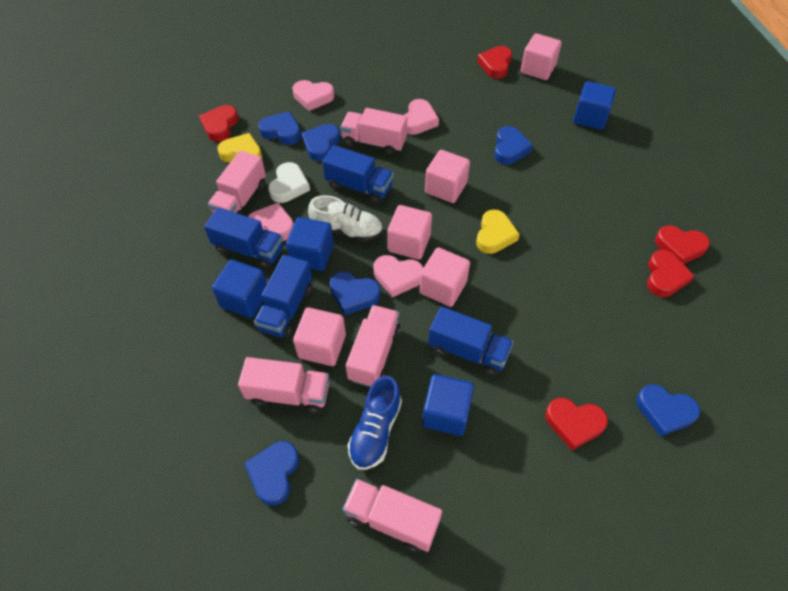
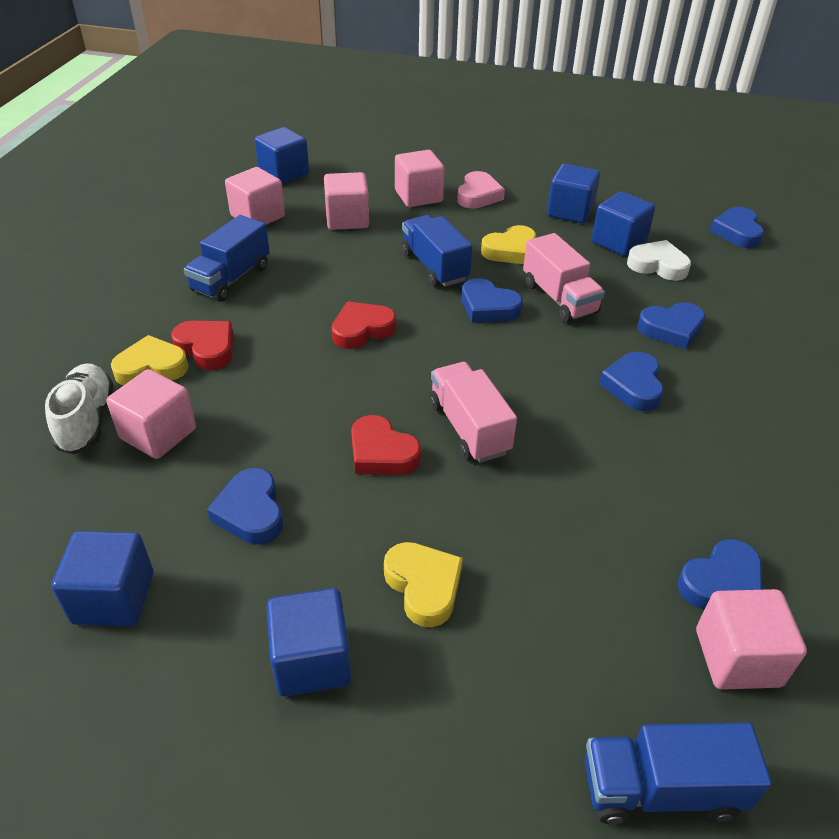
blue cube: [212,260,267,318] [286,217,334,271] [422,374,474,436] [573,81,616,130] = 4 -> [52,531,153,626] [255,127,309,184] [266,588,351,697] [547,164,600,223] [592,191,655,256] = 5
blue shoe: [348,376,402,470] = 1 -> none = 0
blue truck: [204,207,283,269] [254,255,312,338] [322,145,394,204] [428,306,514,376] = 4 -> [184,215,270,302] [401,215,472,286] [585,723,772,824] = 3
pink heart: [248,203,294,241] [293,80,334,111] [373,255,423,297] [404,99,439,135] = 4 -> [457,171,505,209] = 1
pink truck: [208,151,266,215] [238,357,329,413] [340,108,407,155] [343,479,442,552] [346,305,401,387] = 5 -> [429,362,517,463] [523,233,605,323] = 2
red heart: [199,105,239,142] [477,46,512,79] [545,398,608,450] [647,250,694,297] [655,225,710,264] = 5 -> [171,321,233,370] [332,302,396,349] [351,415,421,475] = 3
yellow heart: [217,133,262,163] [476,210,520,254] = 2 -> [111,335,189,385] [384,542,463,627] [481,225,536,264] = 3

